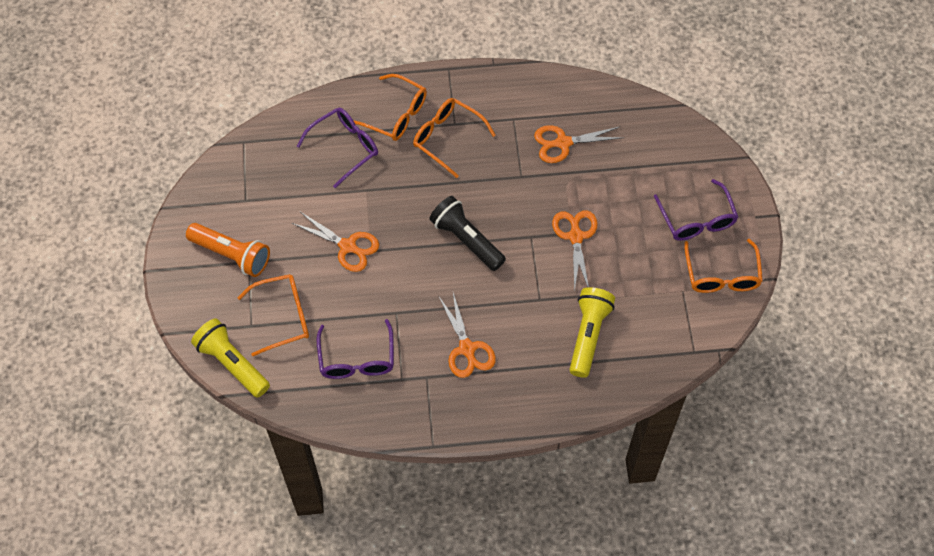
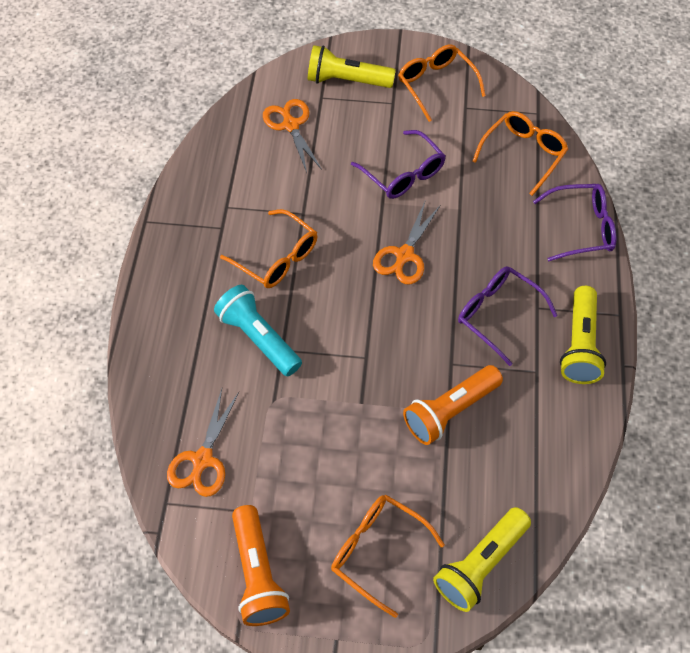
black flashlight: [429,196,506,271] = 1 -> none = 0
orange flashlight: [186,223,270,277] = 1 -> [232,505,290,626] [403,365,503,445] = 2
orange scissors: [292,212,379,272] [438,293,496,378] [534,125,623,163] [552,210,598,292] = 4 -> [167,389,239,497] [263,99,322,173] [373,202,440,284] = 3
turquoise flashlight: none = 0 -> [214,285,302,376] = 1
yellow flashlight: [191,318,270,398] [569,287,615,378] = 2 -> [308,45,396,88] [433,507,531,612] [560,286,606,384] = 3

